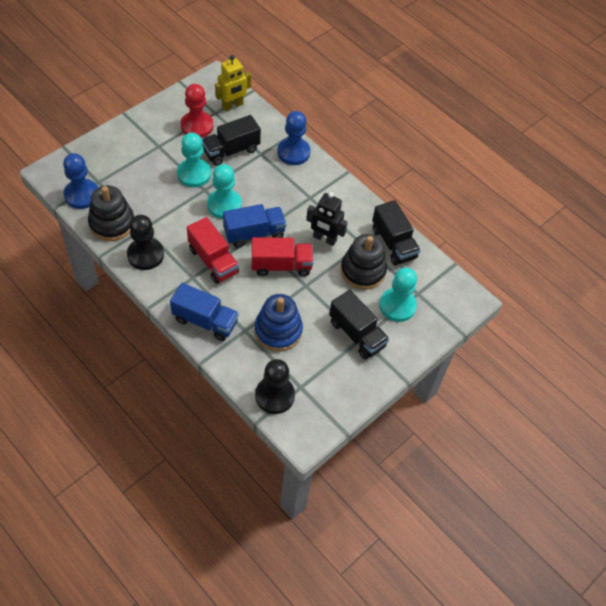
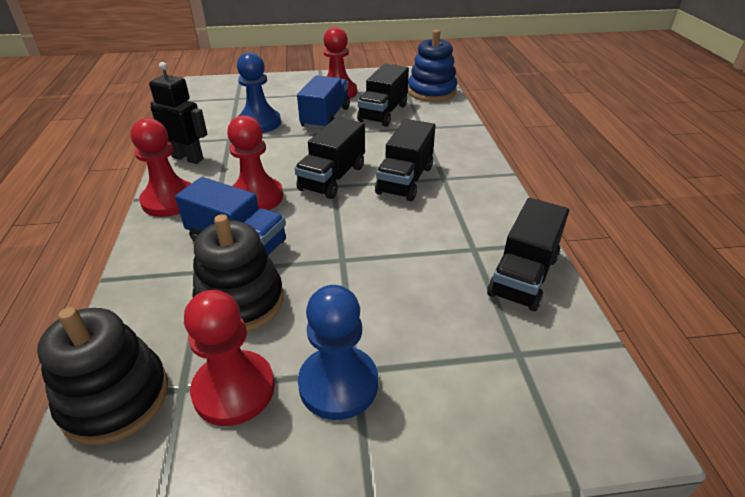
black pawn: [127,215,164,270] [255,359,295,414] = 2 -> none = 0
black truck: [202,115,261,166] [329,290,389,359] [372,200,421,266] = 3 -> [294,117,365,199] [357,64,409,127] [375,119,435,201] [487,198,569,311] = 4
red pawn: [181,84,213,138] = 1 -> [131,118,192,217] [184,290,275,426] [227,115,283,210] [323,27,357,99] = 4
red truck: [187,217,239,284] [252,237,314,277] = 2 -> none = 0
turquoise pawn: [177,132,211,187] [207,164,242,219] [379,268,417,322] = 3 -> none = 0
yellow robot: [215,55,251,111] = 1 -> none = 0

